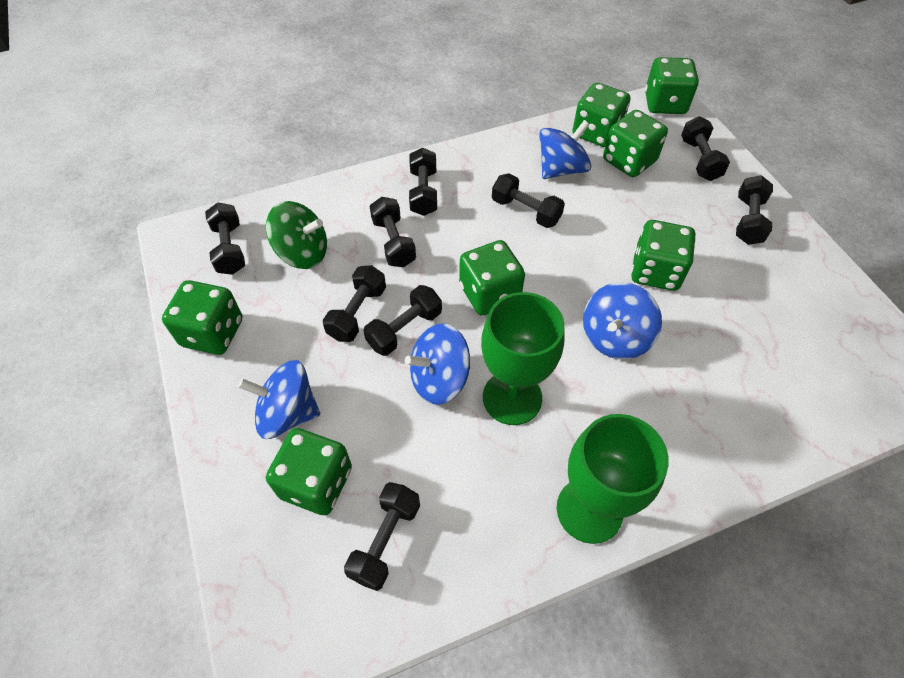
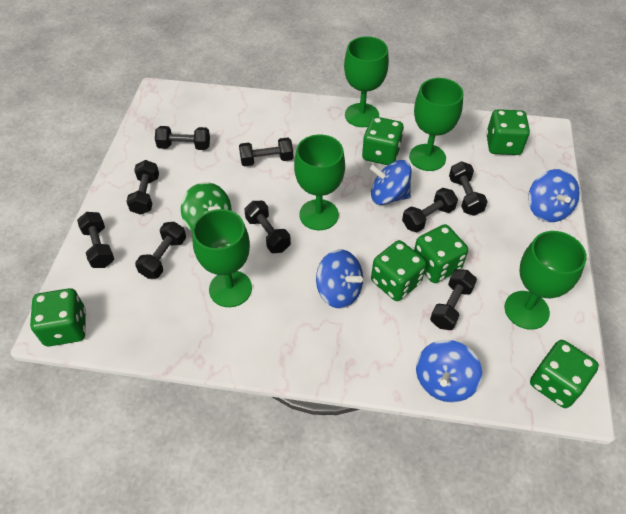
green dice: [162,280,242,355] [266,428,352,515] [459,240,525,316] [572,83,631,147] [603,110,668,177] [631,220,695,291] [645,57,699,114] = 7 -> [30,288,86,347] [362,116,404,165] [371,240,426,301] [414,224,468,283] [486,109,530,155] [530,340,599,408] = 6
green goblet: [481,292,564,425] [557,414,669,544] = 2 -> [192,209,252,307] [294,134,345,230] [344,36,389,127] [409,78,464,171] [504,231,587,330] = 5

